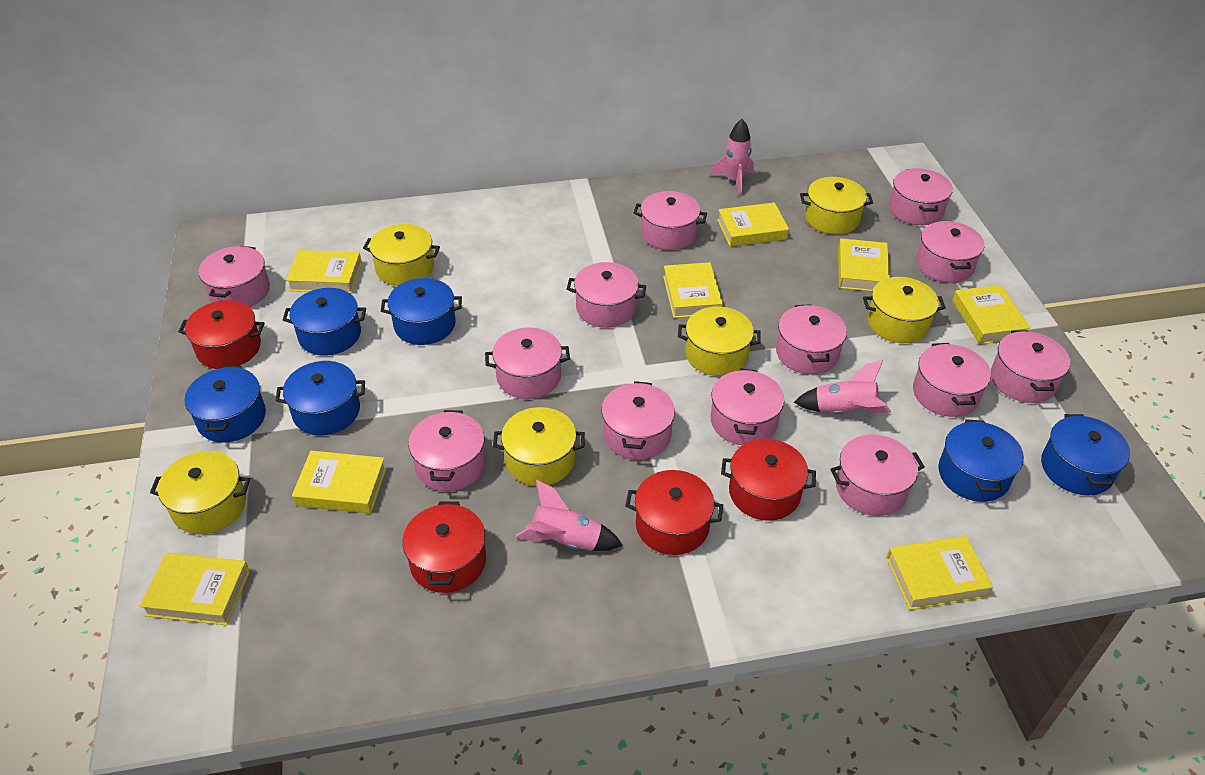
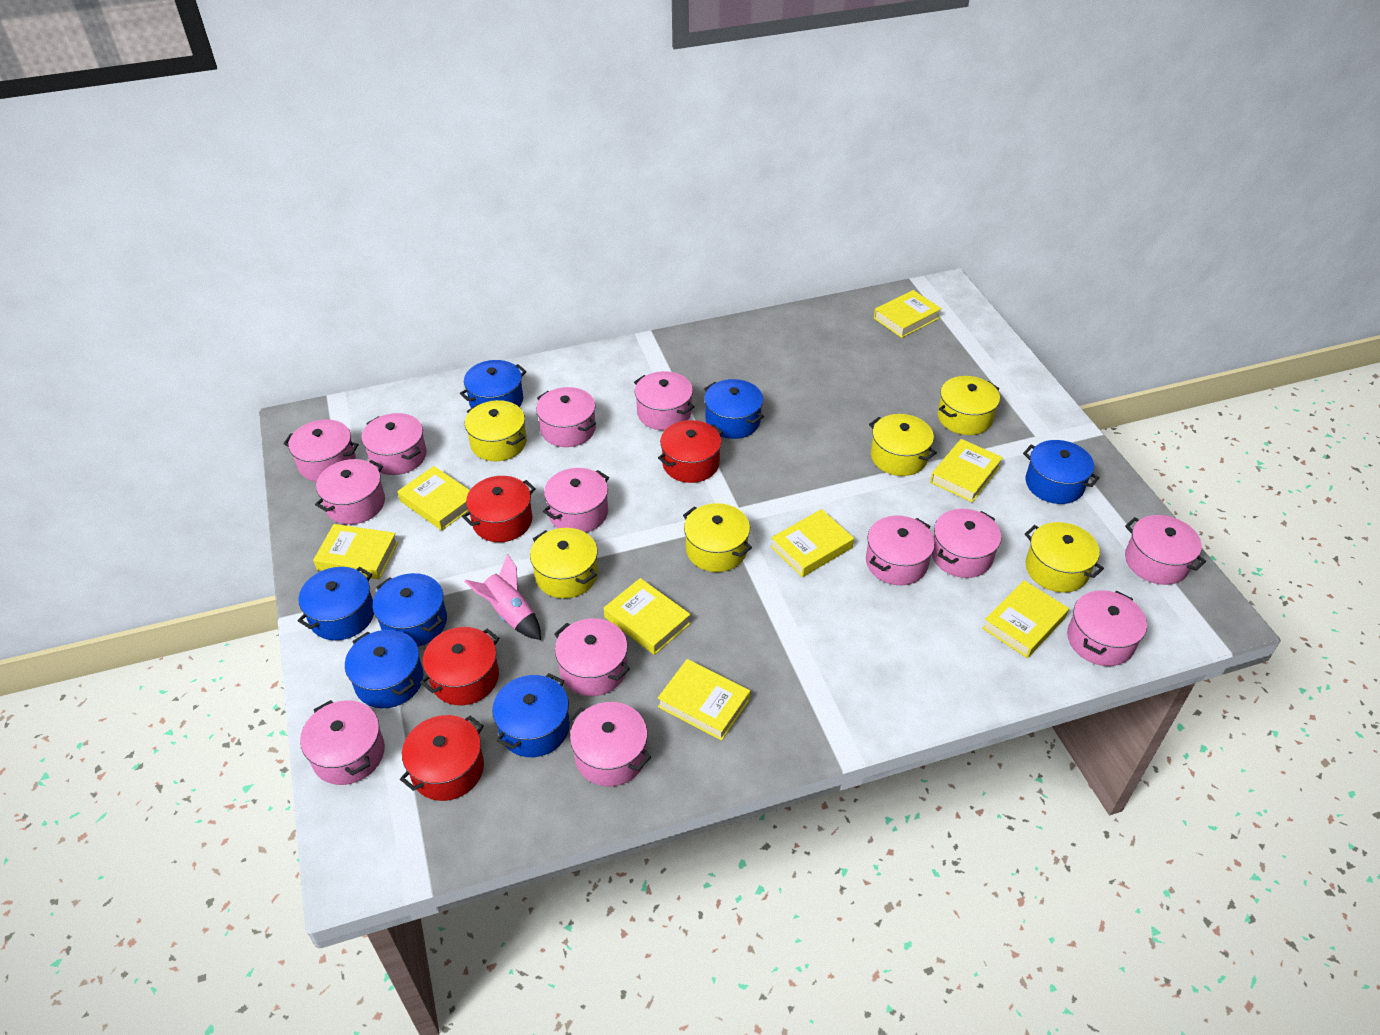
blue pot: [185,366,266,443] [276,361,365,435] [283,288,366,356] [381,278,462,345] [938,419,1024,502] [1041,414,1130,495] = 6 -> [298,567,374,640] [345,630,423,708] [373,573,447,646] [460,360,526,408] [492,673,570,757] [704,379,764,439] [1023,440,1100,504] = 7
pink rocket: [515,480,623,551] [710,119,754,196] [794,360,891,414] = 3 -> [464,554,541,640] = 1

